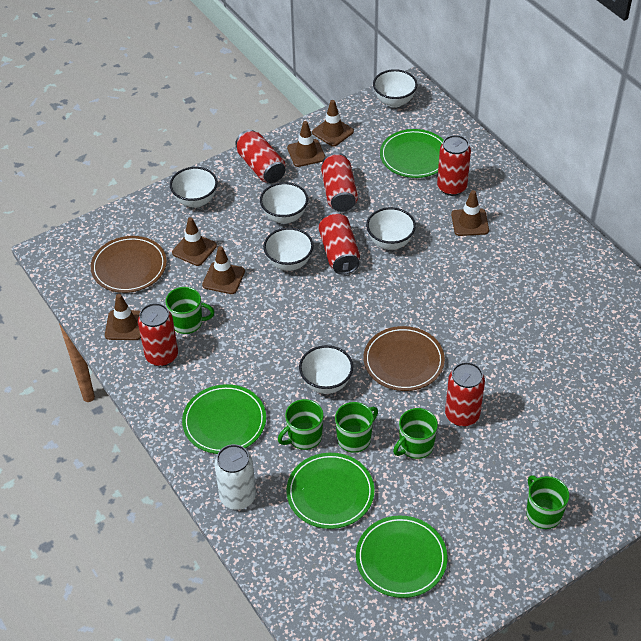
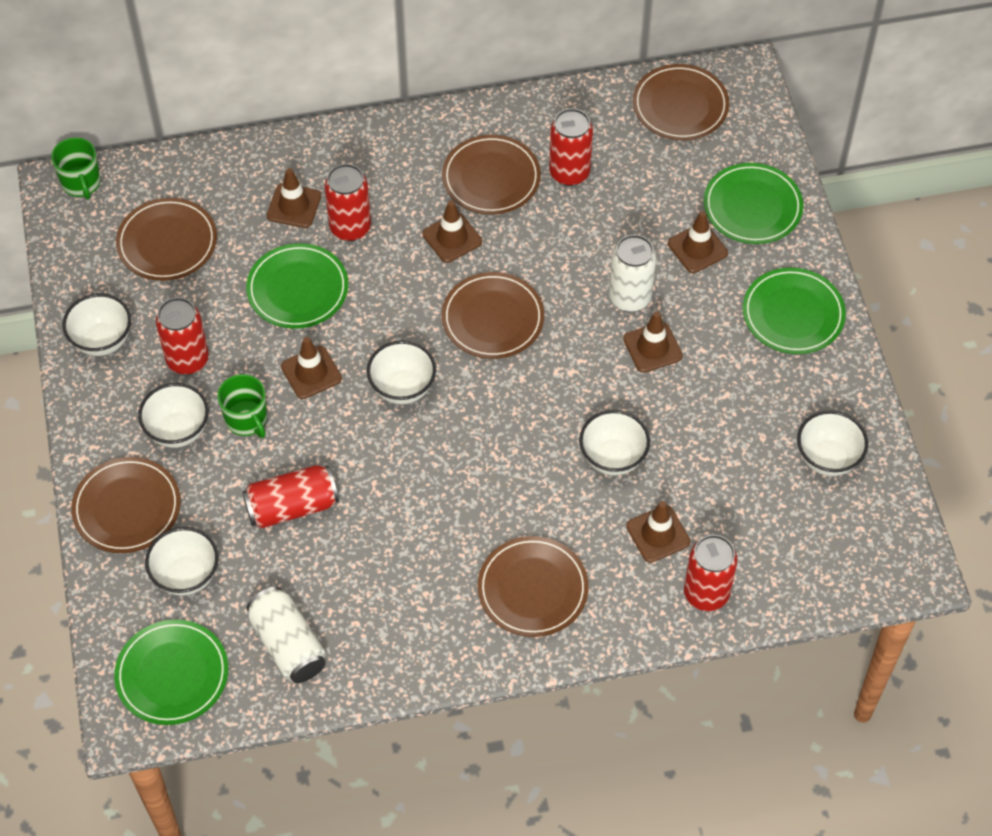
brown plate: [91,236,167,293] [363,326,445,391] = 2 -> [71,457,181,553] [116,198,217,281] [442,135,541,214] [442,272,544,359] [477,536,589,637] [633,64,729,140] = 6
green mug: [166,287,215,334] [278,399,324,450] [335,402,378,453] [393,408,438,459] [526,475,569,529] = 5 -> [51,137,101,199] [217,374,267,438] = 2
red can: [138,303,178,367] [235,130,285,183] [318,212,360,275] [321,153,358,212] [437,135,471,196] [445,362,485,427] = 6 -> [156,297,209,375] [242,465,339,528] [325,164,371,241] [549,108,593,186] [684,535,738,611] = 5
white can: [215,444,256,510] = 1 -> [247,587,326,683] [609,235,656,312] = 2

